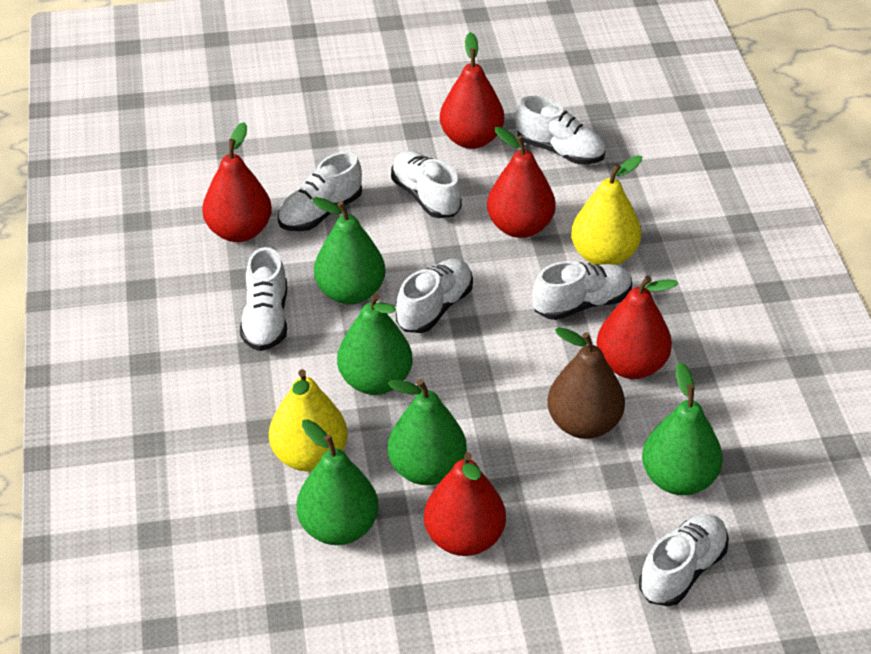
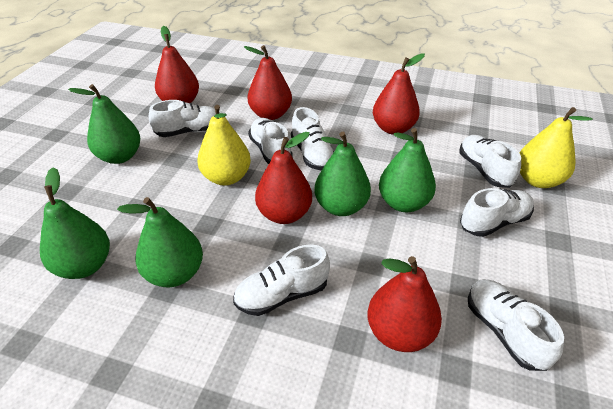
brown pear: [547,327,625,439] = 1 -> none = 0

